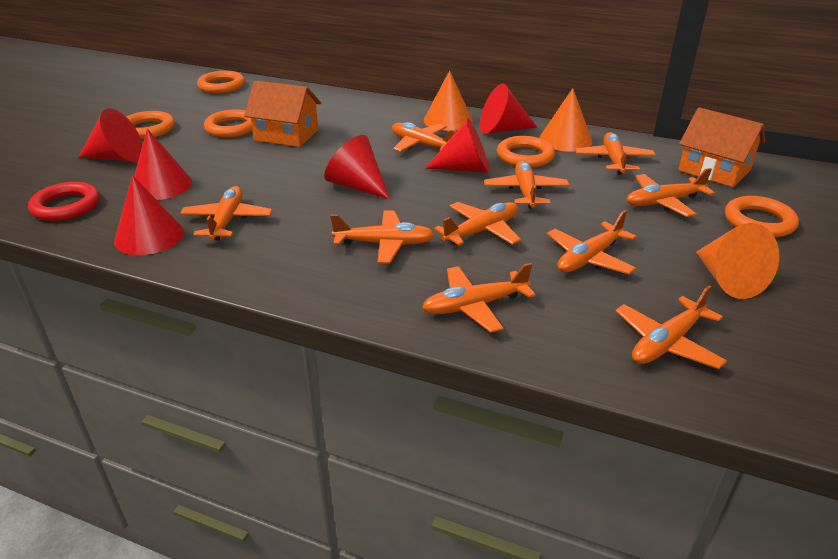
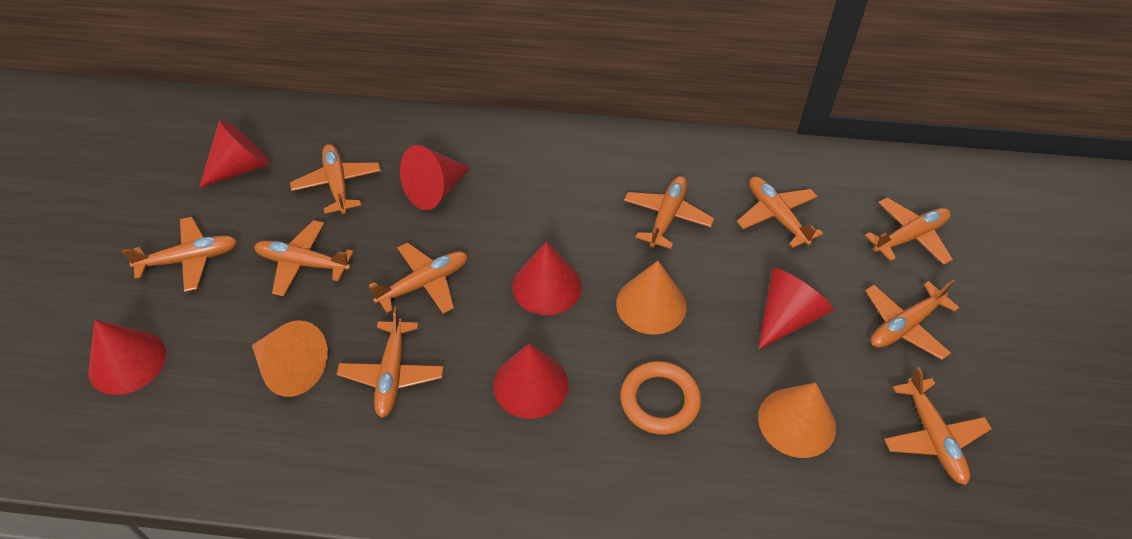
orange house: [244,81,321,147] [678,107,765,187] = 2 -> none = 0
orange ring: [126,111,175,139] [197,71,245,93] [204,109,252,137] [497,136,555,168] [725,196,799,237] = 5 -> [620,361,701,435] = 1
red ring: [28,182,100,221] = 1 -> none = 0

